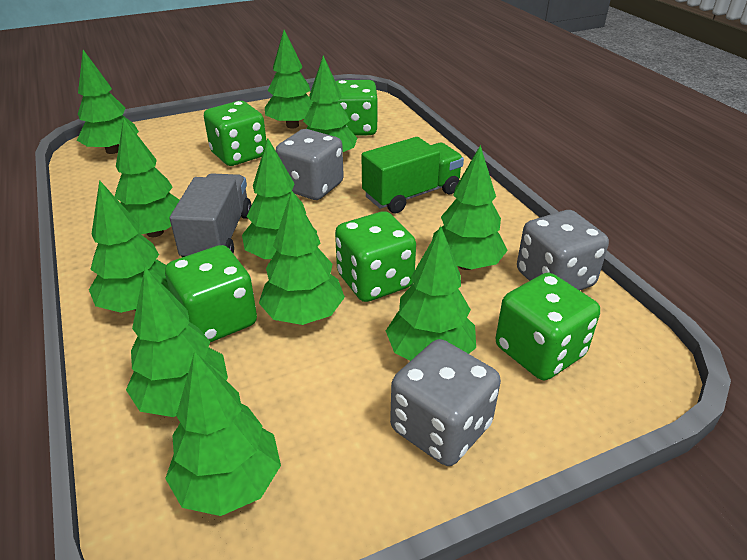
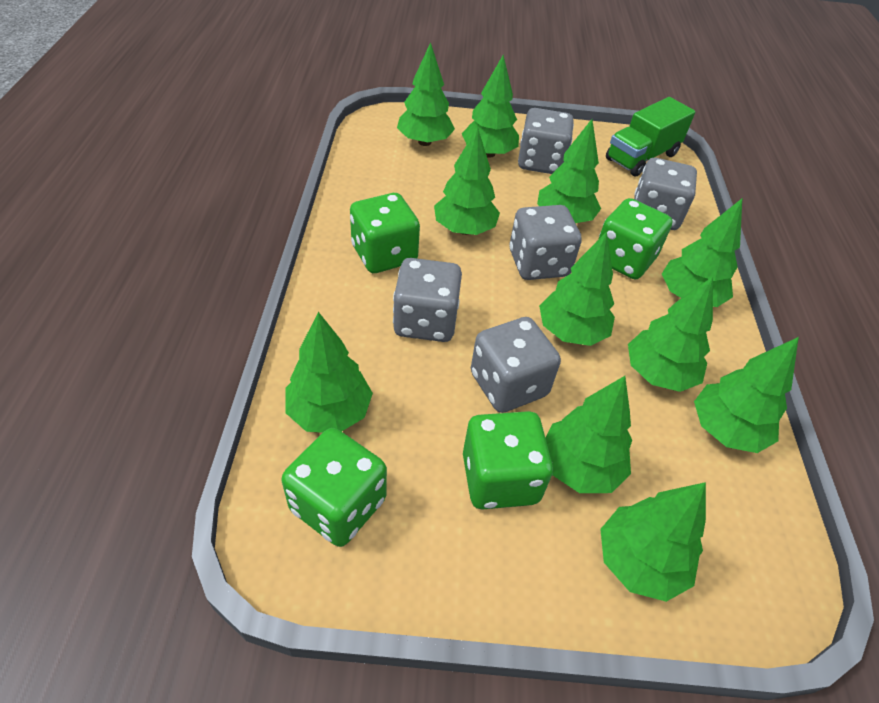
green dice: [165,245,257,342] [204,101,267,166] [335,80,378,136] [335,211,416,302] [495,273,600,380] = 5 -> [281,428,387,547] [350,193,420,273] [463,411,553,510] [598,198,673,279] = 4
grey dice: [276,129,344,200] [390,339,501,466] [517,210,609,291] = 3 -> [393,258,462,342] [471,317,561,413] [509,205,582,280] [518,108,574,174] [634,158,697,230] = 5
grey truck: [170,173,251,257] = 1 -> none = 0

